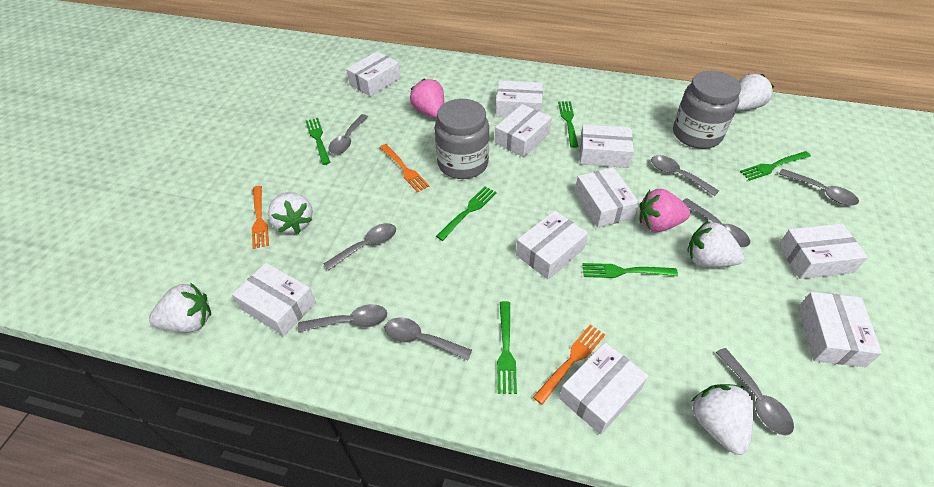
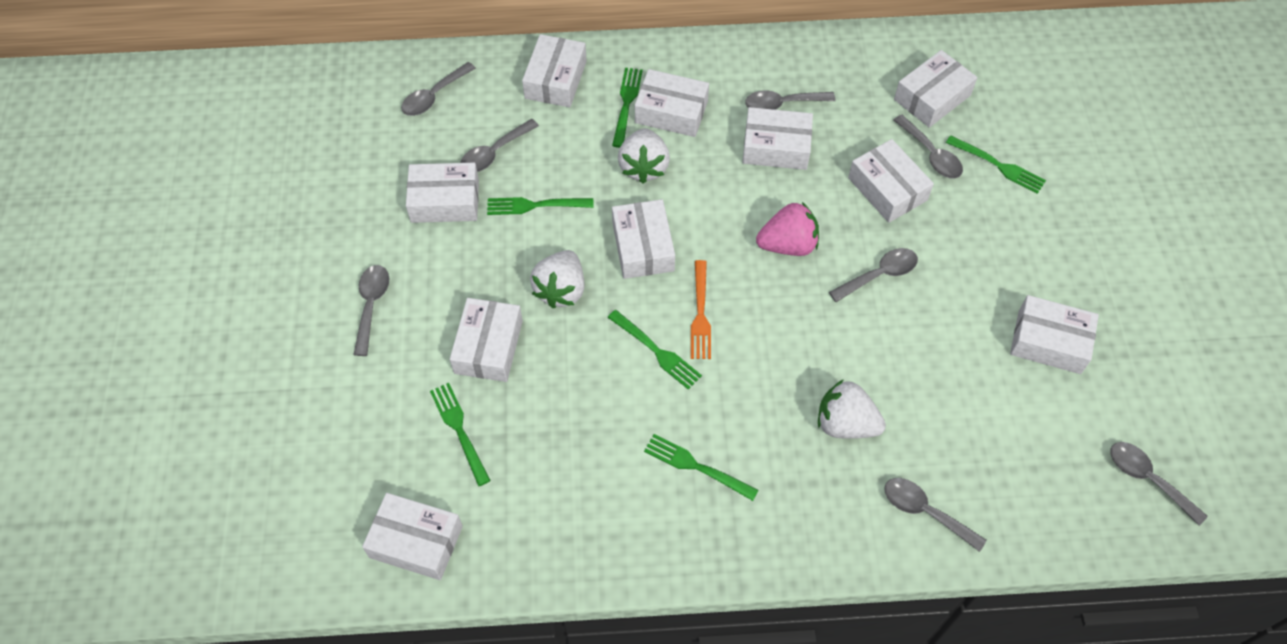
grey jar: [435,99,489,179] [673,71,741,149] = 2 -> none = 0
orange fork: [252,186,269,249] [380,144,430,192] [533,325,605,405] = 3 -> [691,260,711,359] = 1
pink strawberry: [410,79,444,118] [639,189,690,232] = 2 -> [756,202,819,256] = 1
white strawberry: [149,282,211,332] [268,192,313,234] [687,221,745,267] [691,384,754,455] [736,74,774,111] = 5 -> [530,250,585,308] [618,128,670,184] [818,379,886,439] = 3

